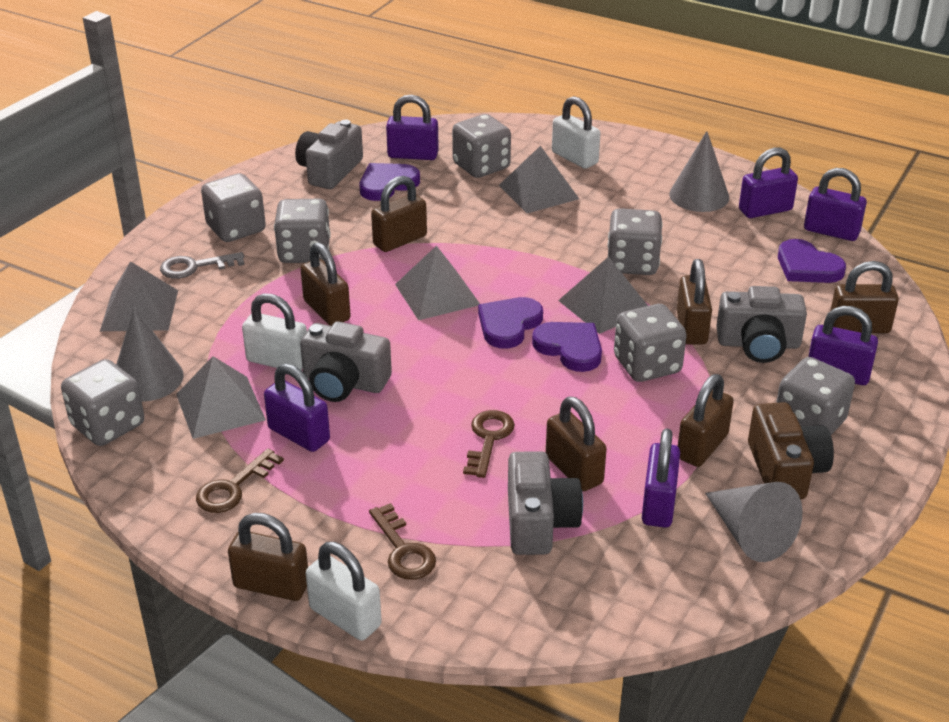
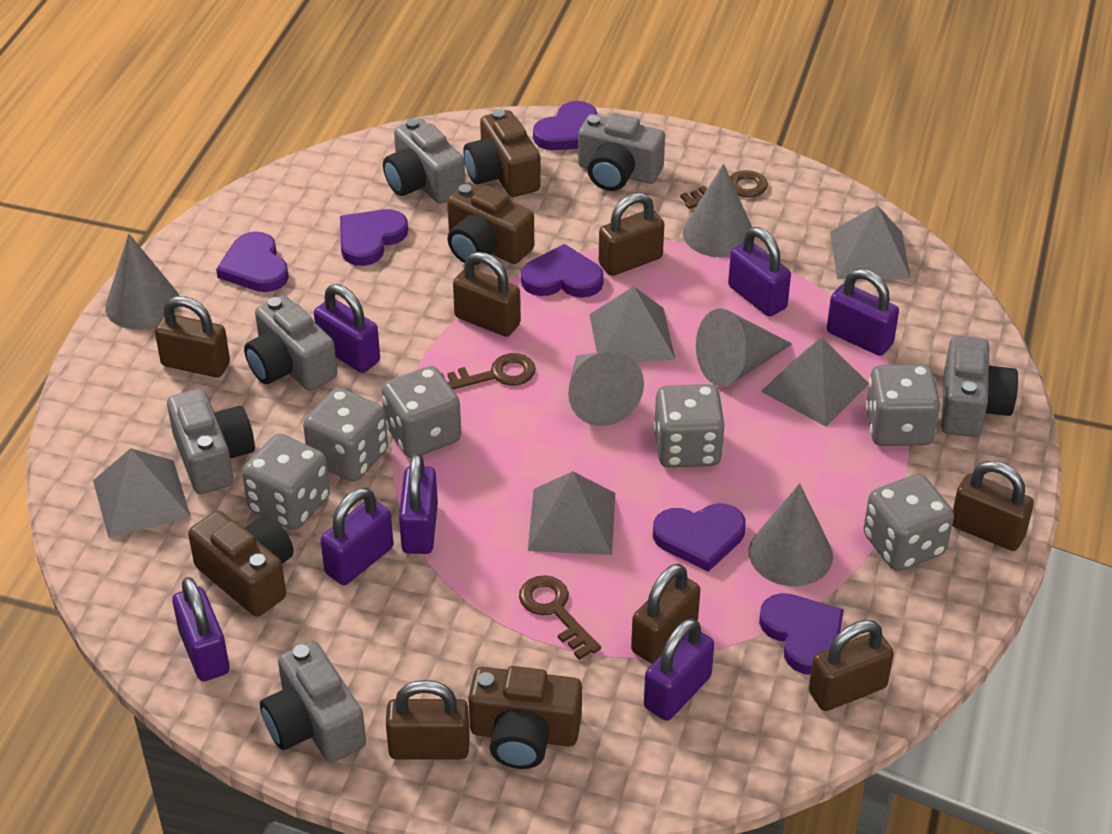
brown camera: [748,402,834,499] = 1 -> [188,511,294,617] [447,183,534,265] [463,109,541,197] [468,666,582,769] = 4
grey camera: [295,120,363,189] [300,321,392,402] [508,451,583,555] [716,286,807,363] = 4 -> [167,389,255,494] [244,295,337,391] [260,641,366,762] [383,118,465,204] [578,113,665,191] [941,336,1018,437] = 6
grey cone: [116,308,184,402] [669,131,729,212] [705,482,803,562] = 3 -> [105,234,179,329] [568,352,644,426] [682,164,752,257] [696,308,792,386] [749,483,833,586] = 5
grey dice: [61,359,144,446] [201,173,266,242] [274,199,331,263] [452,114,511,178] [608,208,663,275] [614,304,687,382] [776,357,855,435] = 7 -> [242,434,330,530] [303,388,388,482] [381,366,461,458] [654,384,725,468] [863,474,954,571] [865,364,940,446] = 6
grey key: [160,252,245,279] = 1 -> none = 0
purple heart: [360,163,420,201] [478,297,543,349] [532,322,602,372] [778,239,846,283] = 4 -> [216,231,289,292] [340,209,408,266] [521,244,604,298] [533,101,597,150] [653,503,746,572] [759,593,844,675] = 6
purple padlock: [264,364,330,452] [386,95,439,160] [642,428,680,528] [739,148,798,218] [804,168,867,241] [808,306,878,385] = 6 -> [172,577,230,681] [314,284,380,373] [320,488,393,585] [399,454,438,554] [644,618,714,721] [728,227,791,317] [827,269,899,356] = 7
white padlock: [242,293,307,370] [306,542,382,640] [552,96,601,169] = 3 -> none = 0

